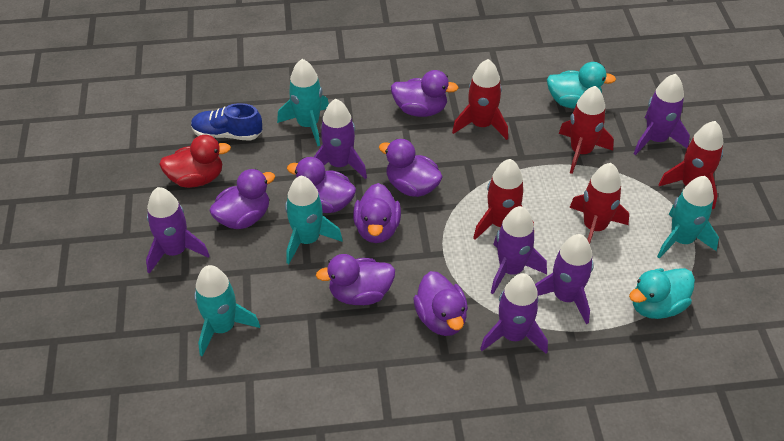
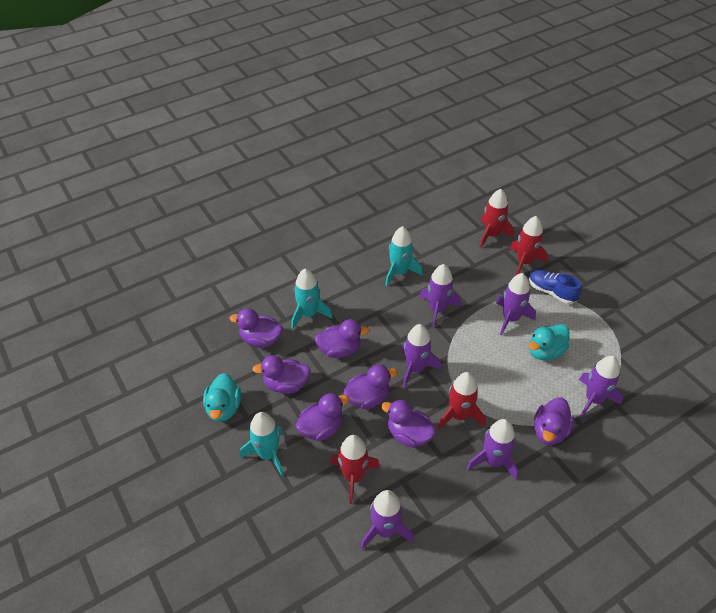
red duck: [159,135,231,188] = 1 -> none = 0
red rocket: [452,59,508,140] [473,159,534,240] [559,86,614,174] [569,163,629,244] [658,121,723,209] = 5 -> [330,435,380,504] [437,372,485,430] [480,189,514,248] [510,216,548,275] = 4
turquoise rocket: [194,265,260,356] [277,59,329,146] [285,176,343,264] [657,176,719,258] = 4 -> [240,412,284,476] [291,269,333,329] [385,226,423,286] = 3

